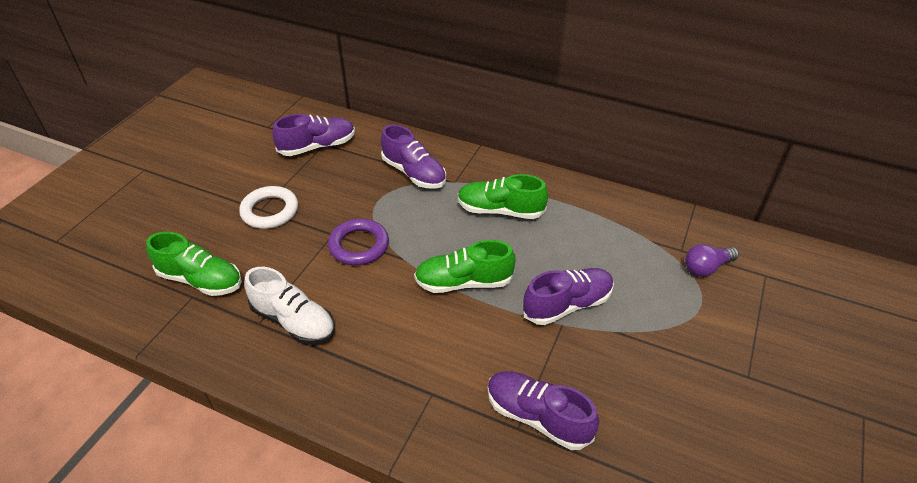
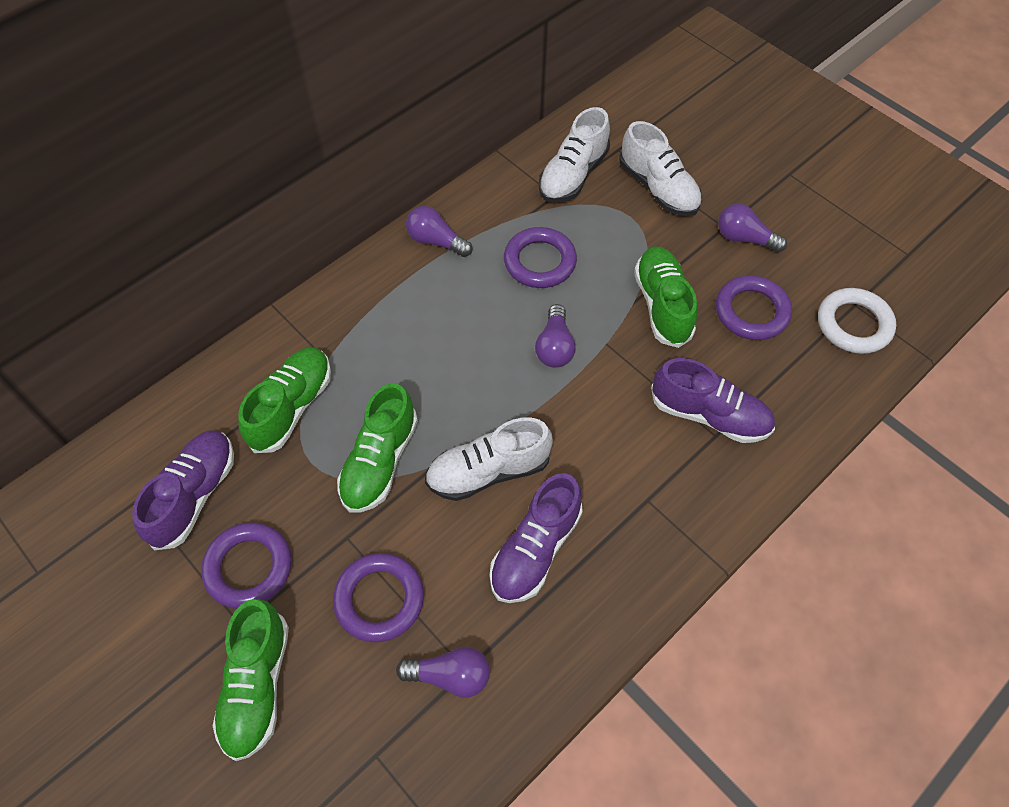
green shoe: [146,232,242,296] [414,240,516,293] [458,174,548,219] = 3 -> [213,599,289,761] [239,347,331,453] [337,383,418,513] [634,246,697,348] = 4
purple light bulb: [685,244,739,277] = 1 -> [396,646,490,698] [406,206,472,257] [535,304,576,368] [718,204,787,253] = 4
purple ring: [328,219,389,265] = 1 -> [201,523,291,609] [333,553,424,642] [504,227,577,288] [716,275,792,340] = 4
purple shoe: [273,114,355,156] [381,124,446,189] [487,371,599,450] [523,268,614,325] = 4 -> [132,430,234,550] [490,473,583,603] [651,358,775,443] = 3
white shoe: [244,267,334,345] = 1 -> [425,417,553,501] [539,107,610,203] [619,121,702,216] = 3

